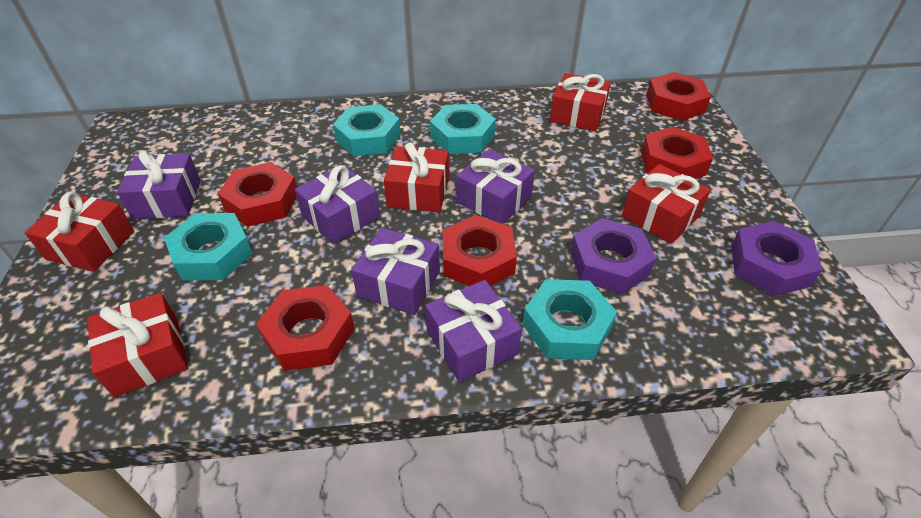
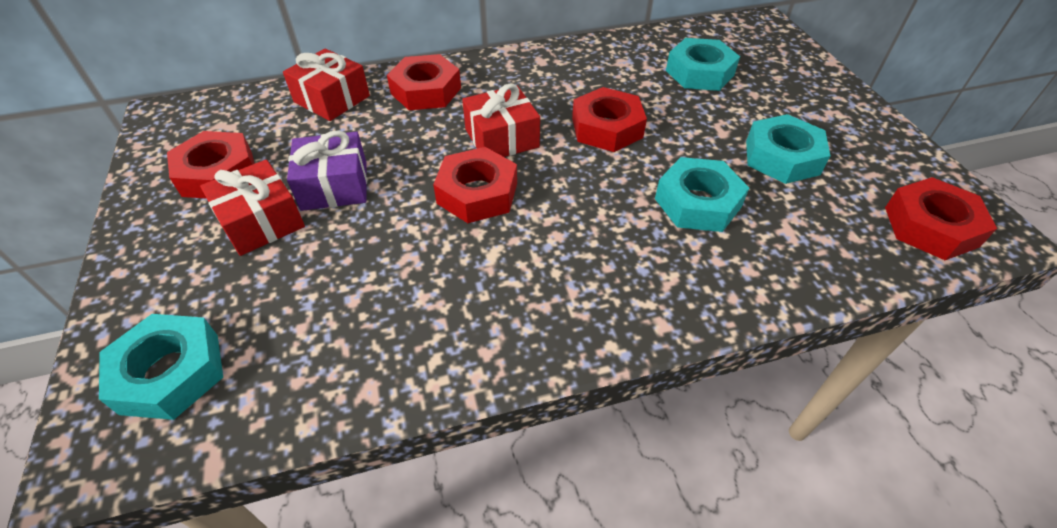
purple gift: [117,150,201,219] [295,164,380,244] [351,228,440,315] [425,280,522,382] [456,149,535,224] = 5 -> [287,131,367,211] = 1
purple nut: [570,218,656,294] [731,221,822,296] = 2 -> none = 0
red gift: [25,192,134,272] [87,293,188,398] [384,142,449,212] [550,73,611,131] [622,164,711,244] = 5 -> [200,159,305,256] [283,49,370,121] [462,83,540,157] = 3

